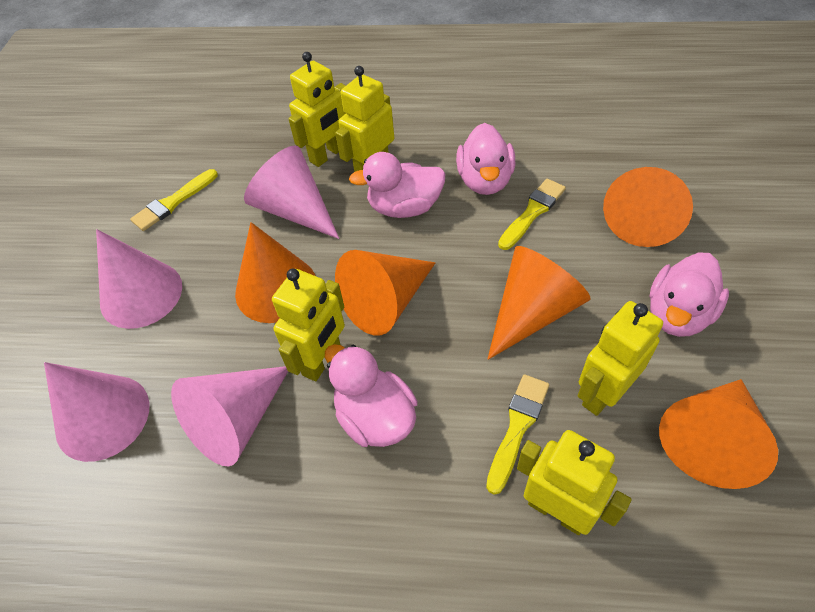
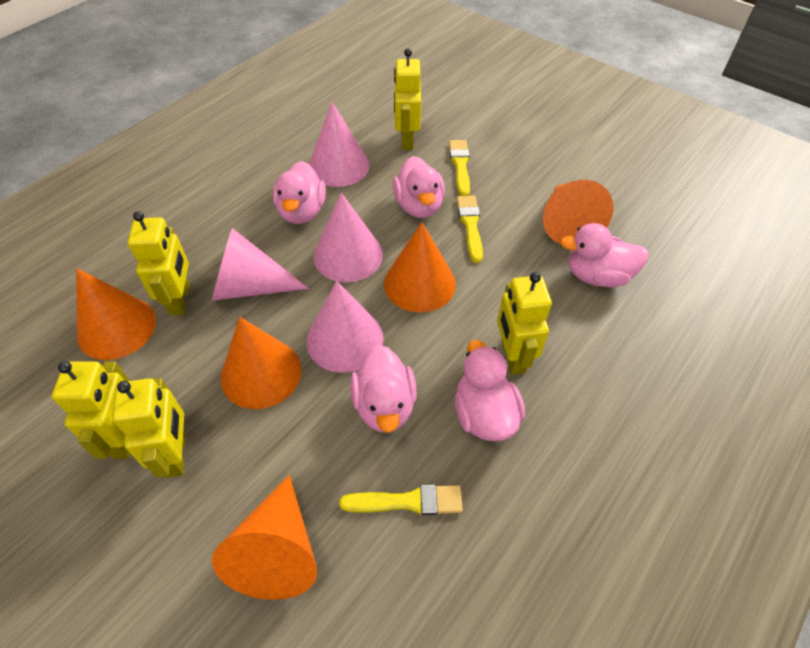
pink duck: [325,344,417,447] [349,152,446,218] [456,123,515,195] [649,252,729,337] = 4 -> [273,161,326,224] [350,345,417,433] [393,156,445,218] [455,340,525,441] [560,223,649,287] = 5

